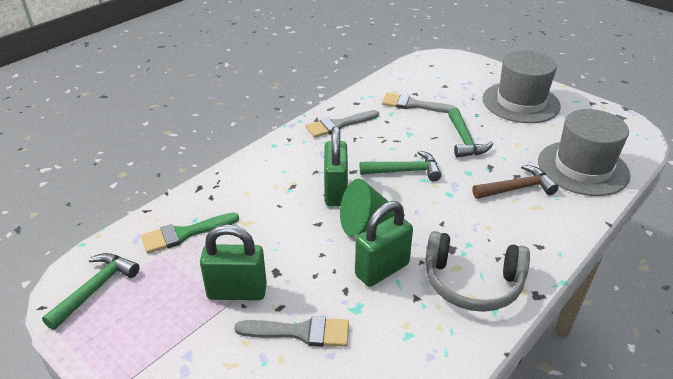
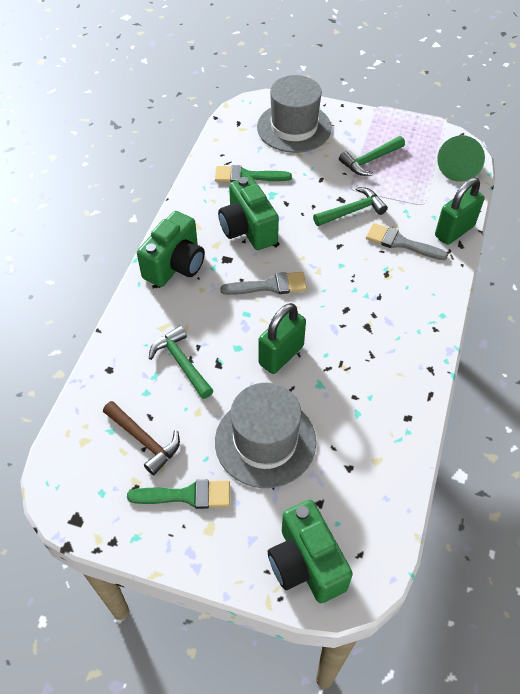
green brush: [141,212,239,254] = 1 -> [127,480,230,509] [215,165,292,182] = 2
green camera: none = 0 -> [137,211,205,287] [218,176,279,250] [268,500,353,603] = 3
green padlock: [200,224,267,300] [324,126,348,206] [355,201,413,287] = 3 -> [259,303,306,374] [435,177,484,245] = 2
grey brush: [234,316,349,347] [306,110,379,138] [382,93,458,113] = 3 -> [220,272,307,295] [366,223,448,260] = 2
grey headphones: [425,231,530,312] = 1 -> none = 0

